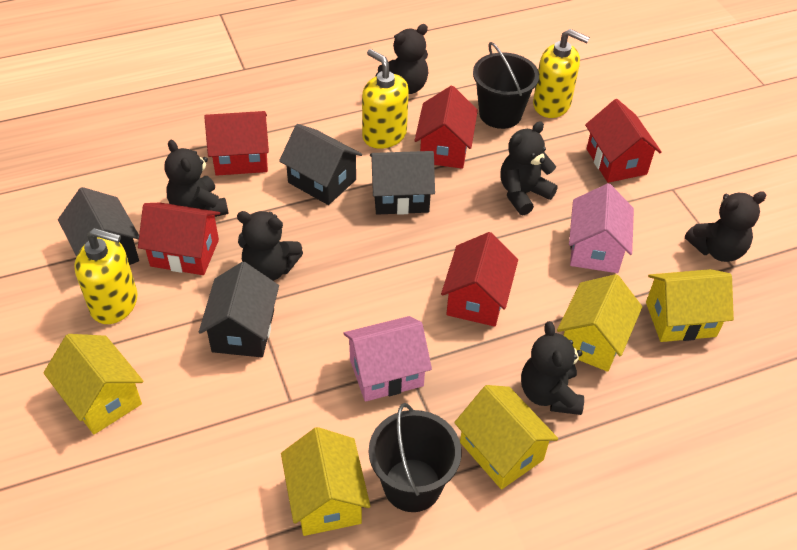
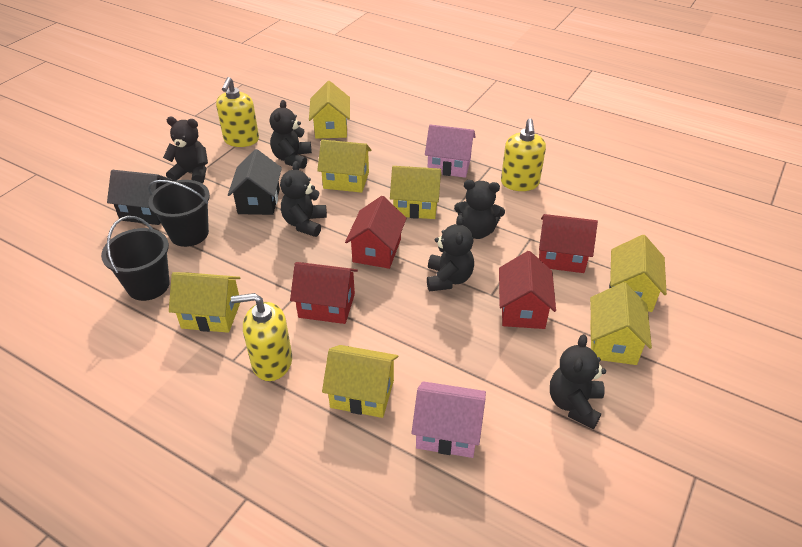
black house: [58,187,139,265] [199,262,279,357] [279,124,362,205] [370,151,435,215] = 4 -> [107,170,172,225] [228,149,282,215] = 2
red house: [138,203,220,275] [204,111,269,176] [415,86,478,169] [441,232,518,327] [585,99,662,183] = 5 -> [290,262,358,324] [345,196,407,269] [499,251,556,329] [539,214,598,273] = 4
yellow house: [43,334,143,434] [281,427,371,536] [454,385,558,489] [557,274,642,372] [646,269,734,342] = 5 -> [169,272,241,333] [309,81,350,139] [317,140,372,193] [322,345,398,418] [390,166,442,219] [590,282,652,365] [609,235,667,312] = 7

